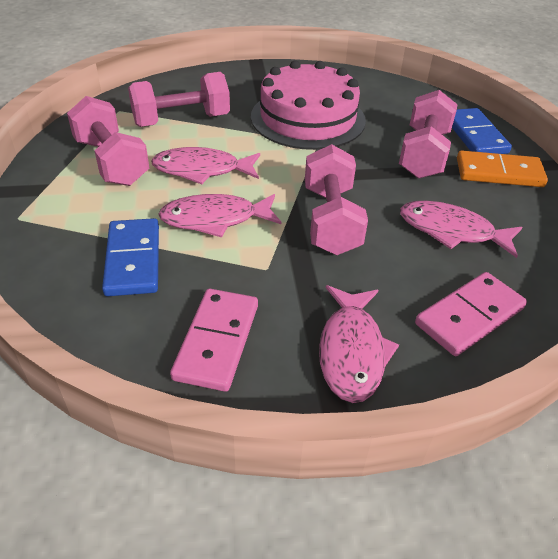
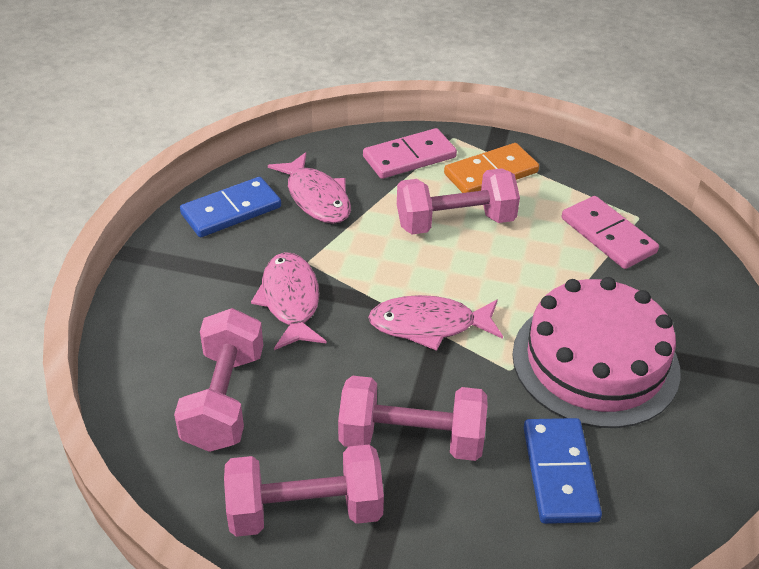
pink fish: [151,147,260,184] [158,194,281,238] [319,285,399,403] [400,201,523,258] = 4 -> [251,252,327,350] [268,152,351,224] [368,295,503,351] = 3

